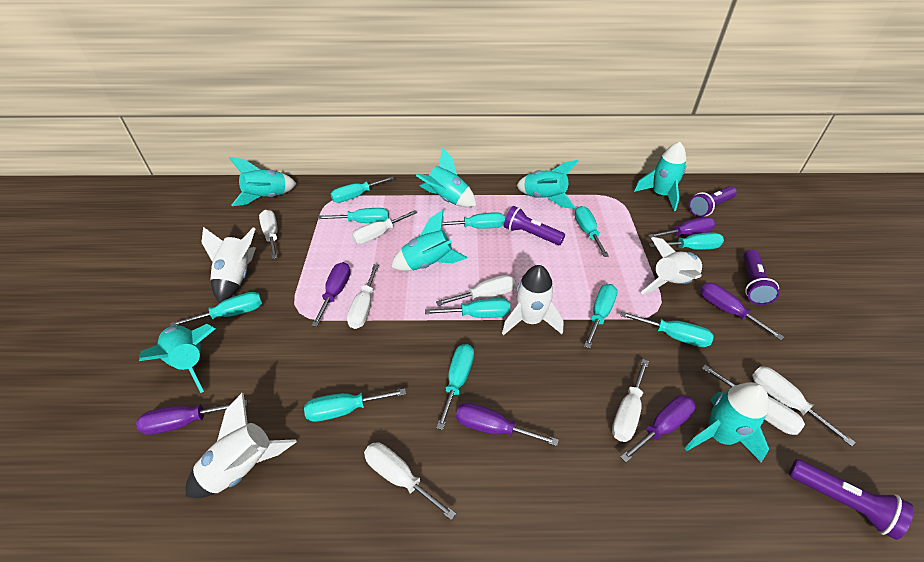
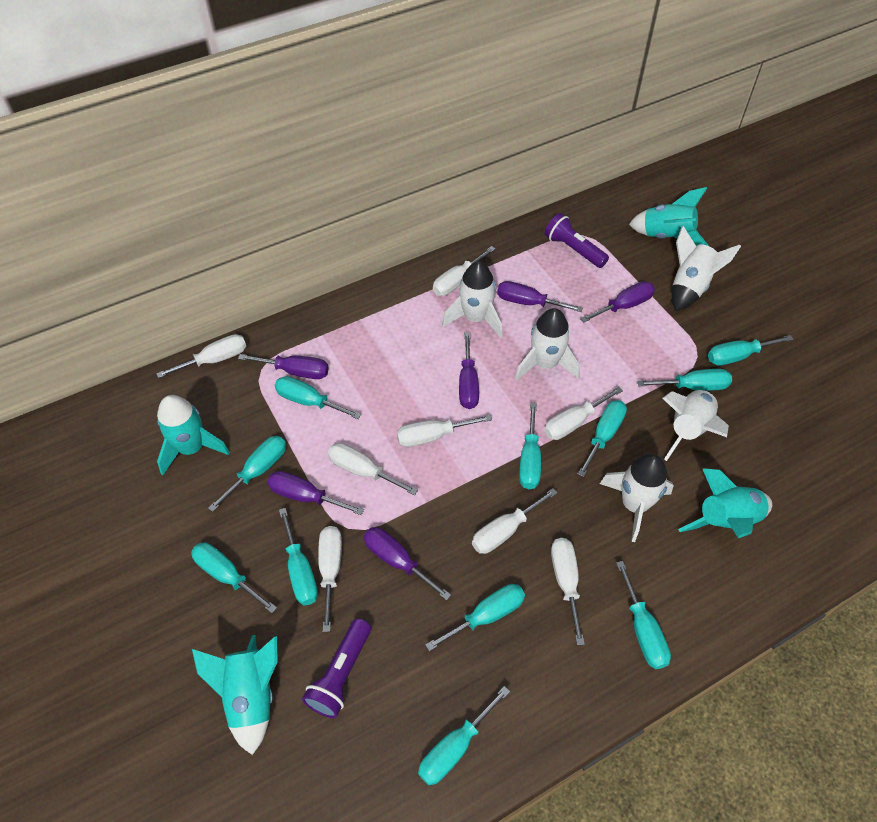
purple flashlight: [504,206,565,245] [689,186,737,217] [743,250,780,305] [789,459,914,540] = 4 -> [302,618,371,718] [544,213,609,268] = 2
turquoise rocket: [139,324,215,393] [229,157,297,206] [391,210,467,271] [416,148,476,207] [516,160,578,209] [634,142,686,211] [685,382,769,463] = 7 -> [157,395,230,475] [192,635,277,755] [629,187,709,246] [678,469,772,538] = 4
white rocket: [186,393,297,498] [202,227,256,303] [502,265,564,335] [641,237,703,294] = 4 -> [442,261,502,338] [515,308,580,380] [600,454,674,542] [663,390,729,461] [672,226,741,311] = 5

